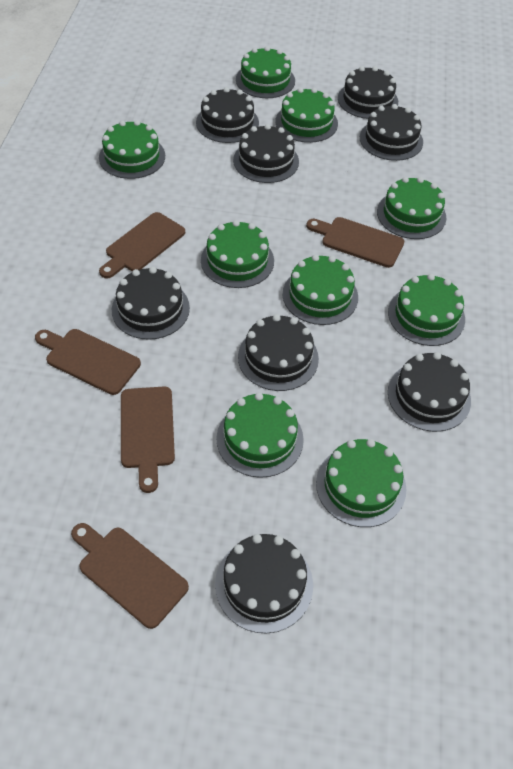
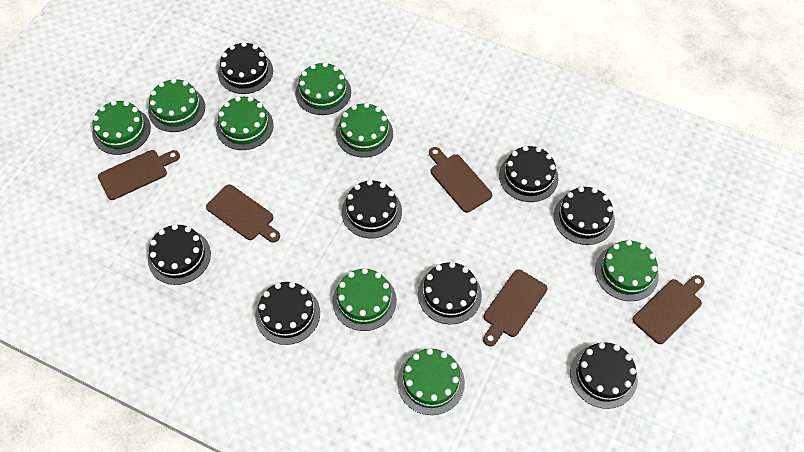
green cake: [99,120,165,179] [201,220,274,288] [216,392,304,478] [236,46,295,98] [275,88,338,143] [283,255,358,325] [316,439,406,527] [377,177,447,239] [388,274,465,346] = 9 -> [92,100,151,155] [148,78,205,132] [216,96,274,150] [295,62,351,115] [332,268,397,331] [336,103,393,158] [397,348,465,415] [595,240,659,301] = 8

